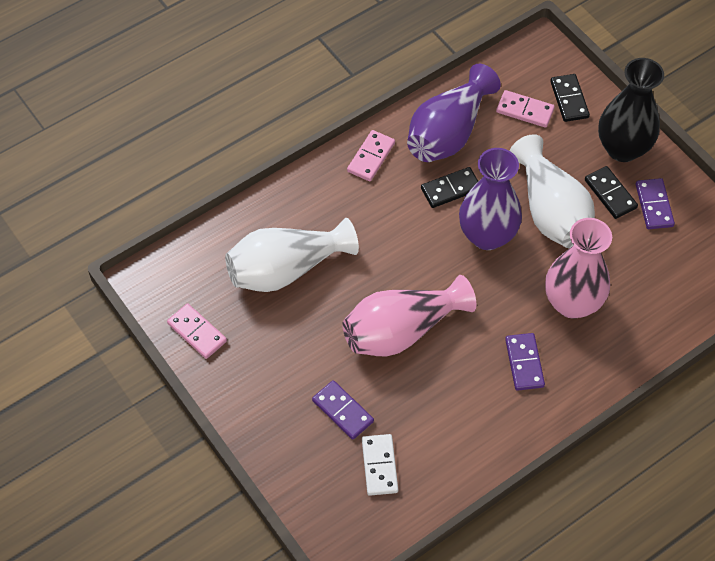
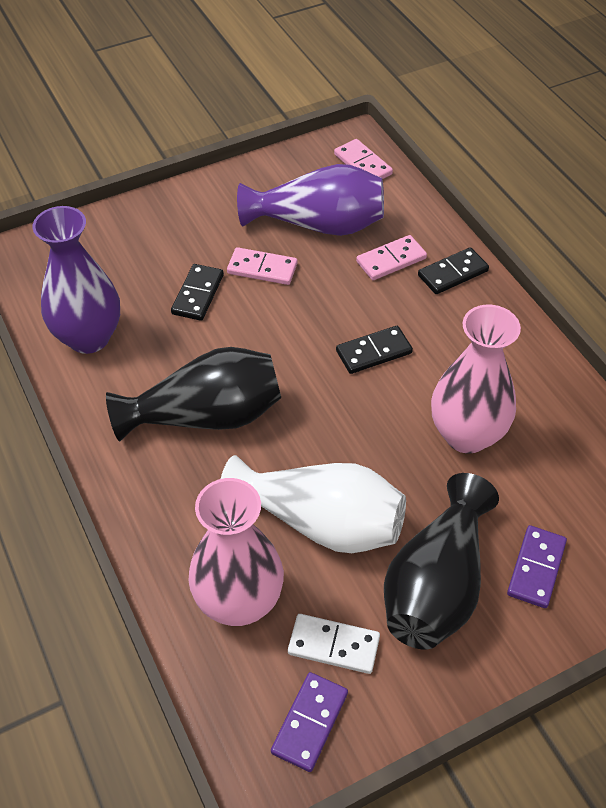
black vase: [598,58,664,162] = 1 -> [106,347,281,442] [384,473,499,650] = 2
purple domino: [312,380,374,440] [505,333,545,391] [636,178,675,229] = 3 -> [271,672,348,772] [507,525,567,608] = 2
white vase: [225,218,359,292] [510,134,595,248] = 2 -> [221,455,406,553] = 1

